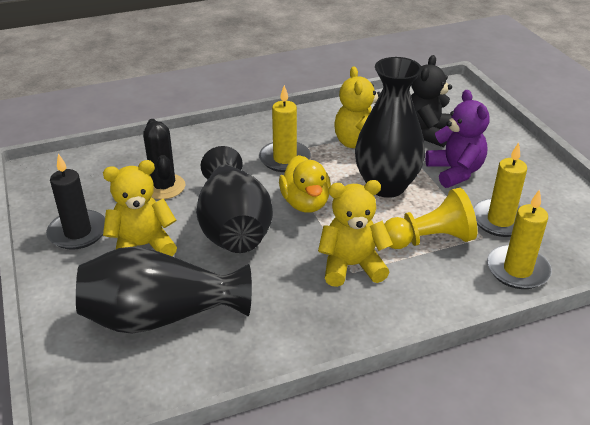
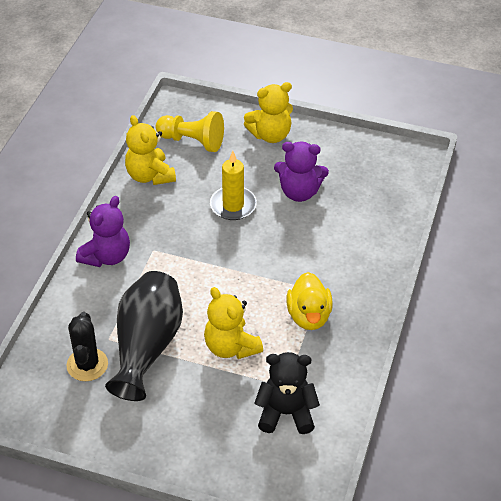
black candle: [46,154,105,250] = 1 -> none = 0
black vase: [76,246,252,334] [196,146,273,253] [355,57,425,198] = 3 -> [105,271,183,401] = 1
purple teddy bear: [425,90,489,188] = 1 -> [76,196,130,267] [274,142,329,202] = 2
yellow candle: [259,85,311,172] [473,142,527,237] [487,189,552,289] = 3 -> [210,151,257,220] = 1

